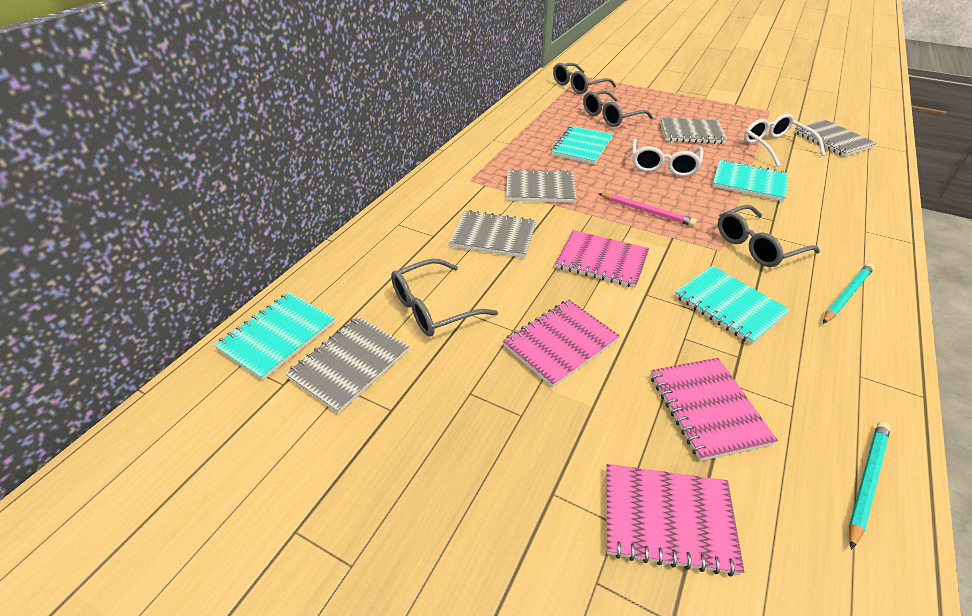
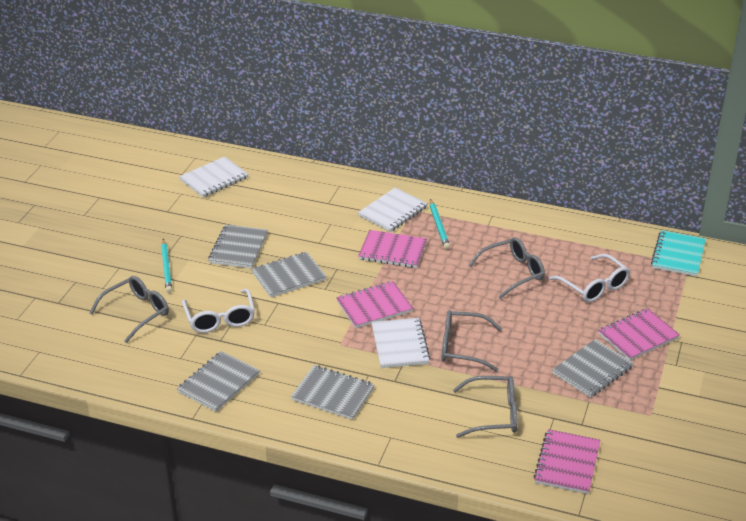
pink pencil: [598,193,697,226] = 1 -> none = 0
turquoise notebook: [214,292,335,380] [551,126,613,165] [675,266,790,345] [712,159,788,202] = 4 -> [651,230,706,277] = 1
white notebook: none = 0 -> [179,157,249,197] [358,187,428,232] [372,318,430,368] = 3

